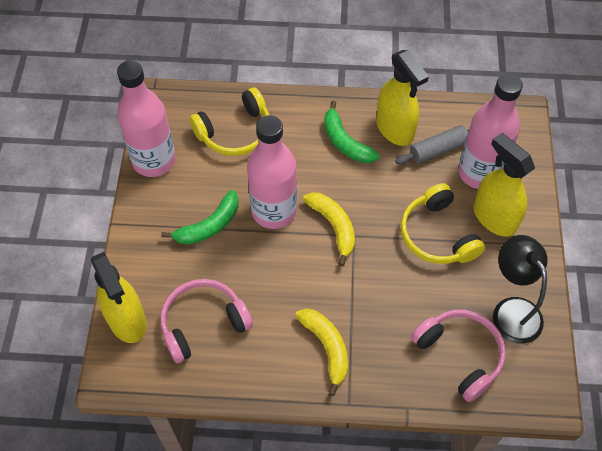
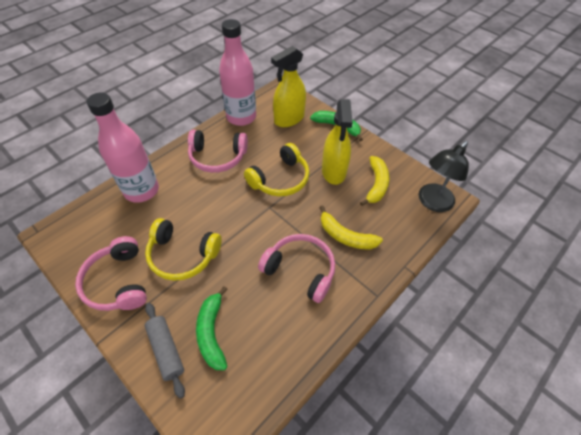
pink bottle: [117,60,176,177] [247,115,297,229] [458,73,523,189] = 3 -> [87,93,159,203] [219,19,256,126] = 2
pink headphones: [160,279,253,363] [411,310,506,402] = 2 -> [75,236,147,311] [188,130,248,173] [258,234,335,303] = 3
yellow spray bottle: [91,252,147,343] [376,50,429,146] [474,133,535,237] = 3 -> [271,46,306,127] [322,99,353,185] = 2

